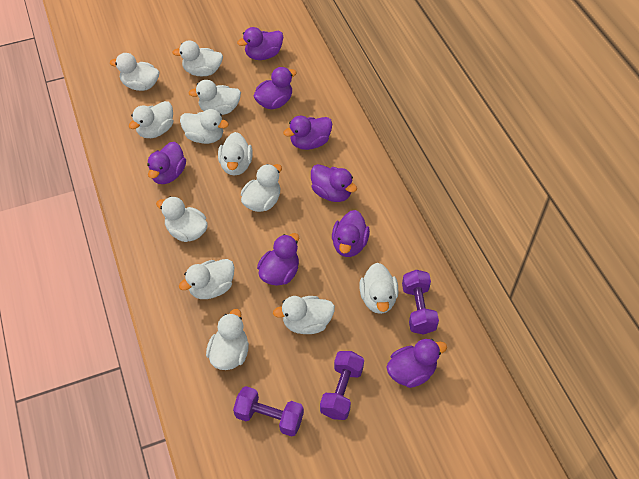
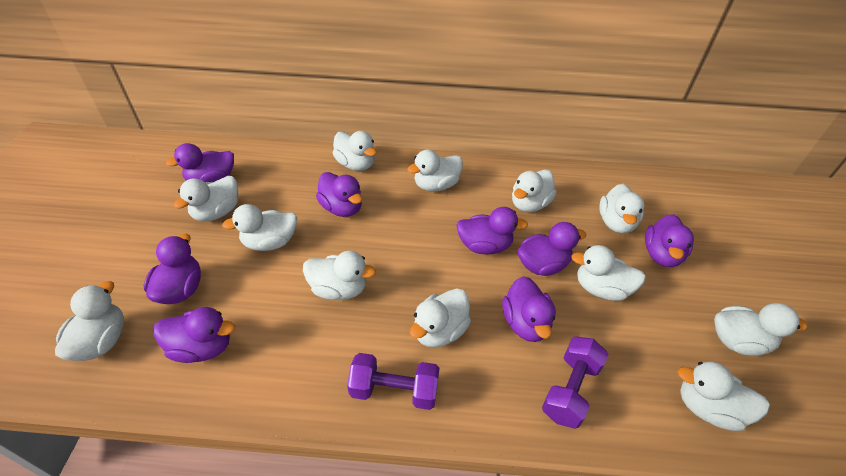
purple dumbbell: [233,386,304,437] [320,351,364,420] [402,270,439,335] = 3 -> [347,353,439,410] [542,336,608,429] = 2

